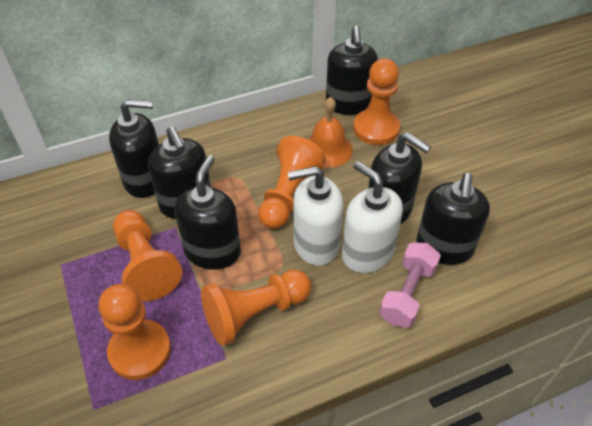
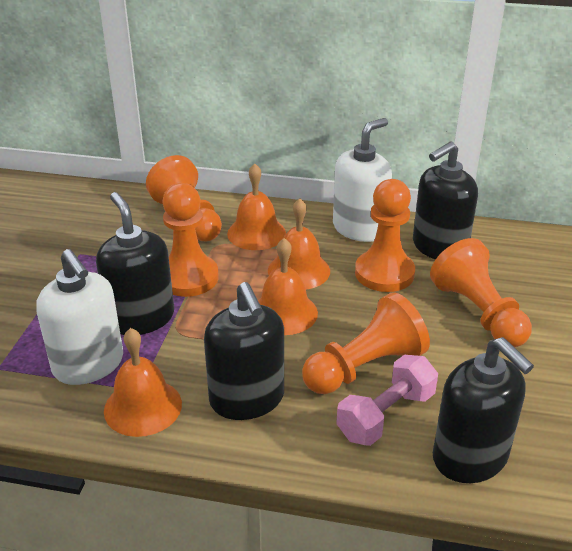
black soap dispenser: [109,99,159,198] [148,126,211,219] [174,155,241,270] [326,26,378,115] [368,132,431,224] [416,173,490,265] = 6 -> [96,192,174,335] [204,282,284,420] [413,141,478,259] [433,337,534,483] = 4
orange bell: [308,97,353,168] = 1 -> [104,328,182,437] [227,164,286,250] [258,238,318,335] [268,198,330,289] = 4

